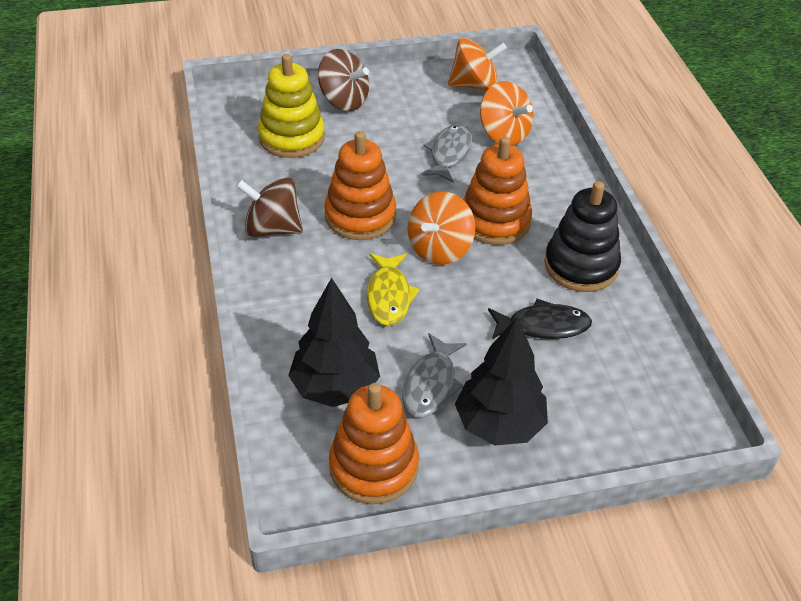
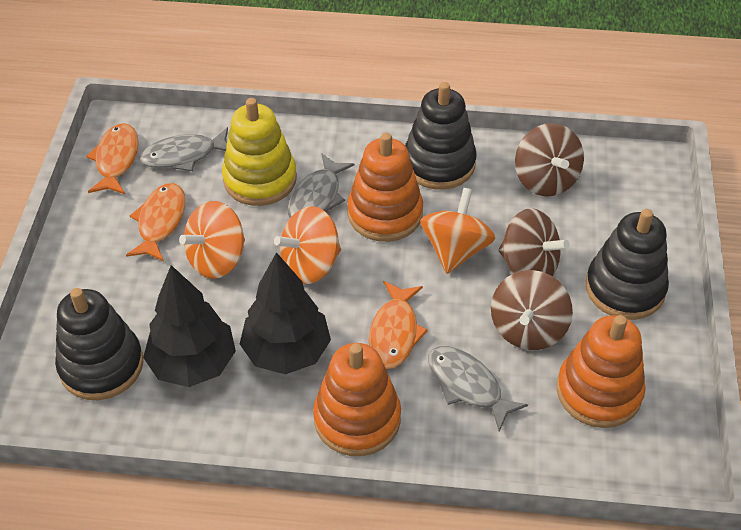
black fish: [488,299,592,339] = 1 -> none = 0
black stacking toy: [544,181,621,292] = 1 -> [55,288,143,400] [405,82,477,190] [585,209,669,320] = 3
brown spinning top: [236,177,303,237] [318,49,369,111] = 2 -> [491,270,573,350] [498,208,570,276] [515,123,584,196] = 3
grey fish: [402,333,467,418] [421,124,472,183] = 2 -> [140,127,228,171] [288,153,355,218] [428,346,528,431] = 3
orange fish: none = 0 -> [86,123,139,194] [126,183,185,262] [369,281,428,369] = 3
yellow fish: [367,253,420,326] = 1 -> none = 0

